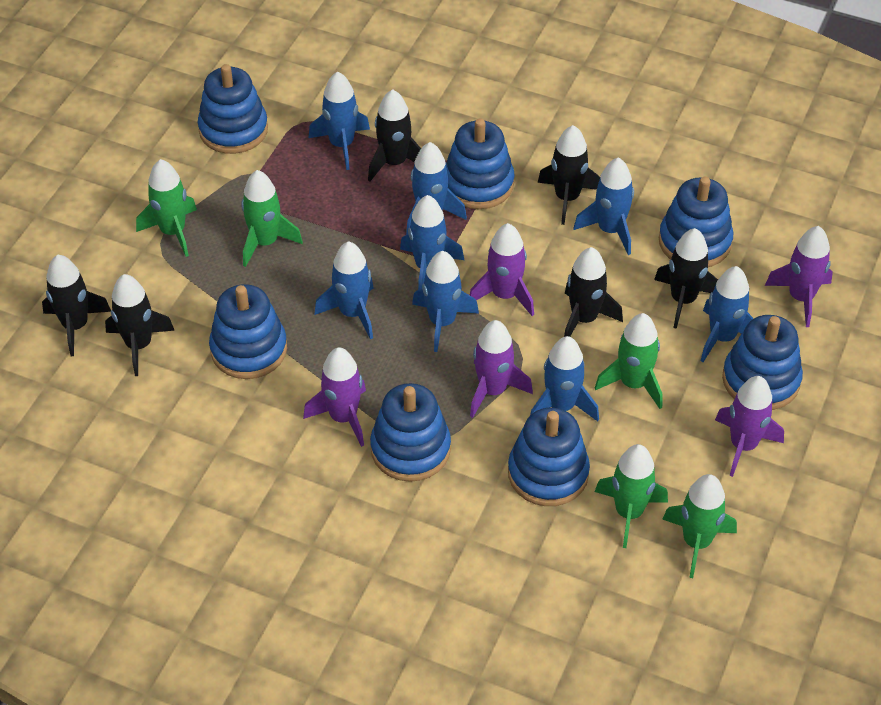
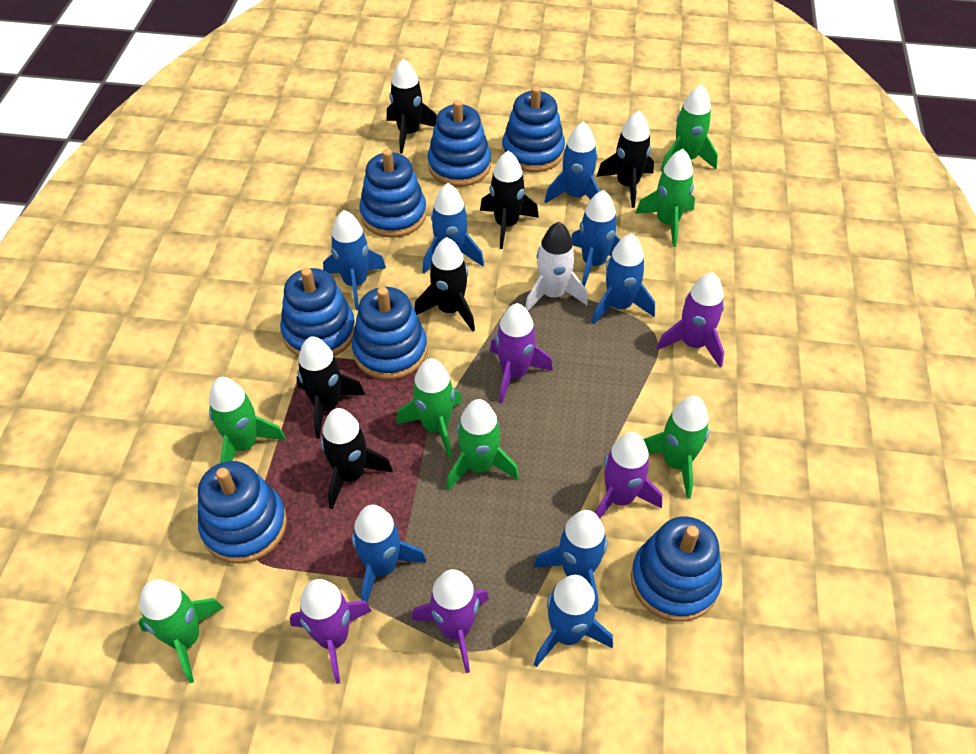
green rocket: [136,159,197,257] [241,170,303,267] [595,313,662,409] [595,444,668,548] [662,474,737,578] = 5 -> [138,579,224,683] [209,377,286,463] [396,358,462,459] [446,399,519,490] [635,149,695,247] [643,396,709,499] [660,84,718,171] = 7
white rocket: none = 0 -> [525,222,588,311] = 1

